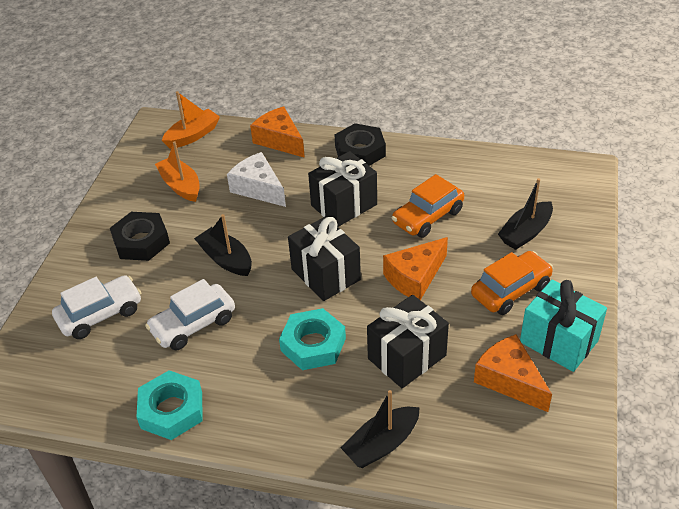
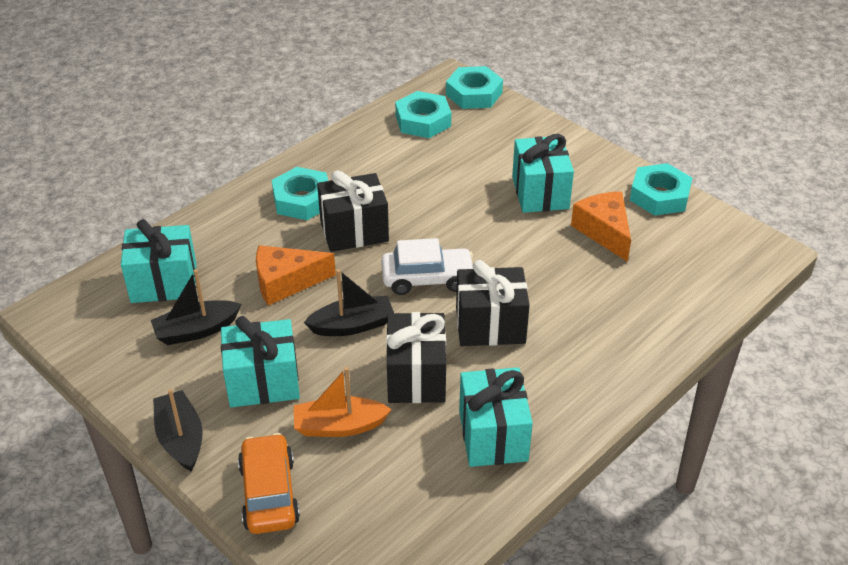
black nut: [110,212,170,261] [335,123,386,166] = 2 -> none = 0
orange boat: [155,141,200,202] [162,91,220,149] = 2 -> [294,367,392,437] = 1
orange car: [392,174,464,238] [471,251,553,315] = 2 -> [238,433,300,534] = 1
orange cheese: [250,106,305,158] [383,237,448,300] [474,334,552,412] = 3 -> [256,245,336,306] [571,192,631,262] = 2
turquoise gift: [520,280,607,372] = 1 -> [121,219,197,303] [221,316,300,407] [459,367,533,467] [512,134,574,213] = 4
turquoise nut: [137,370,203,440] [279,308,346,370] = 2 -> [272,167,328,220] [395,91,451,138] [446,66,503,109] [630,163,692,216] = 4
white car: [52,275,141,339] [145,279,235,350] = 2 -> [381,238,473,295] = 1
white cheese: [227,152,286,207] = 1 -> none = 0

